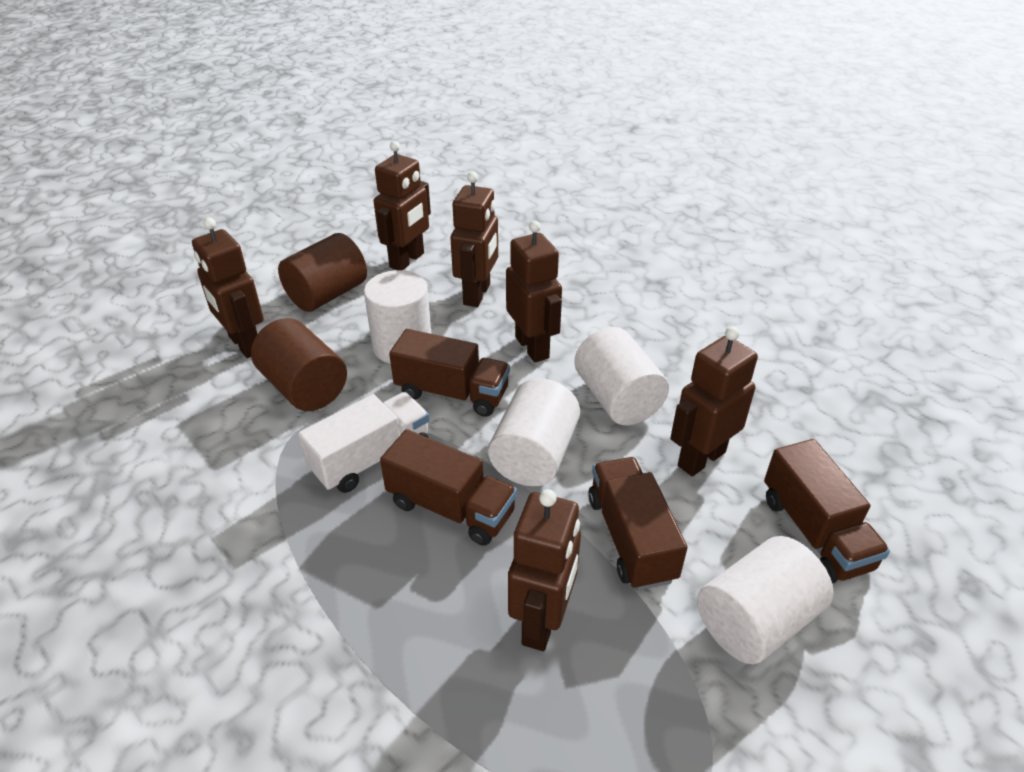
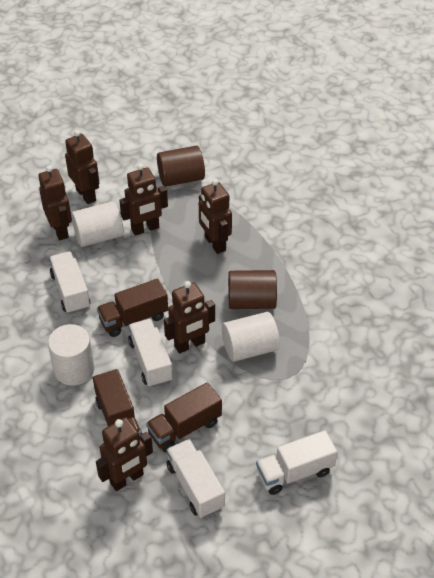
brown truck: [380,429,517,546] [389,329,510,417] [588,457,688,590] [764,439,890,583] = 4 -> [93,369,143,438] [97,279,168,337] [146,382,222,452] = 3
white cylinder: [364,270,432,364] [488,378,580,486] [574,327,669,425] [697,536,834,664] = 4 -> [48,324,94,386] [71,201,124,247] [222,312,280,362] = 3
white truck: [298,392,430,493] = 1 -> [49,251,91,314] [128,319,173,387] [166,439,225,518] [256,430,338,495] = 4

